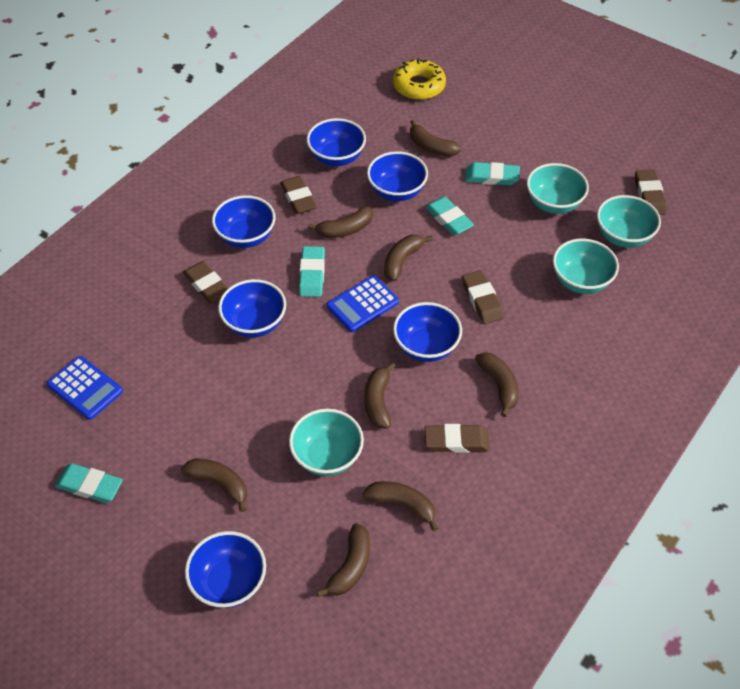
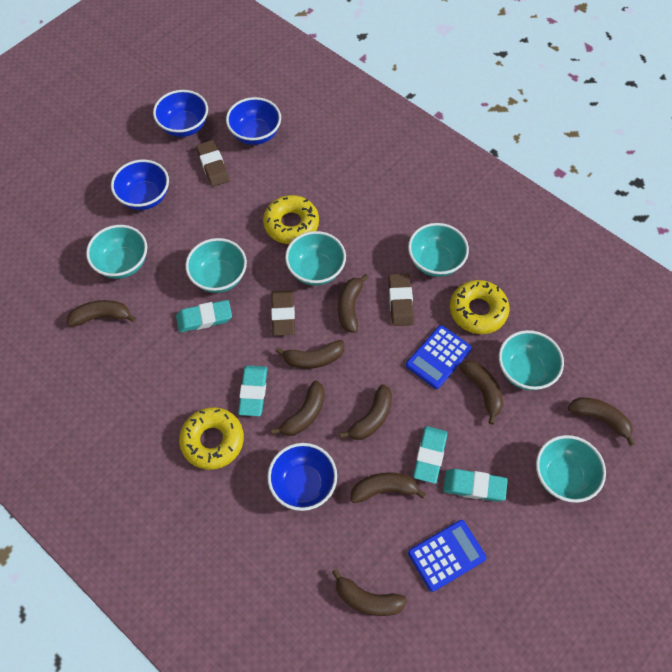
blue bowl: [185,531,266,608] [212,195,276,248] [218,279,286,337] [307,118,366,166] [367,151,428,201] [393,302,462,362] = 6 -> [111,160,169,210] [153,90,208,137] [226,97,281,145] [267,443,337,511] = 4
brown banana: [181,459,247,512] [308,206,373,238] [316,523,370,597] [363,481,439,531] [364,362,395,429] [384,234,433,281] [410,120,462,157] [475,352,519,417] = 8 -> [67,300,136,326] [271,380,325,436] [275,340,344,369] [332,569,407,616] [338,274,369,333] [340,384,392,440] [350,472,426,503] [459,361,503,425] [568,397,635,446] = 9
brown eraser: [183,261,228,303] [280,176,317,214] [425,424,490,453] [462,270,504,324] [635,169,667,215] = 5 -> [196,140,230,187] [271,290,295,336] [388,274,414,326] = 3
turquoise bowl: [289,409,364,476] [527,163,589,214] [553,239,619,294] [597,195,661,248] = 4 -> [86,225,147,279] [185,238,247,293] [285,231,346,285] [408,223,469,277] [499,330,564,390] [536,435,606,503] = 6
yellow donut: [393,58,446,100] = 1 -> [179,407,244,470] [263,195,319,244] [450,280,509,334] = 3

